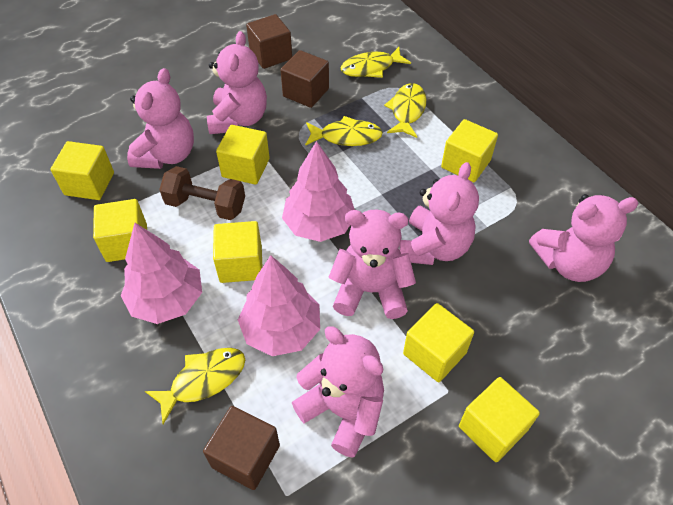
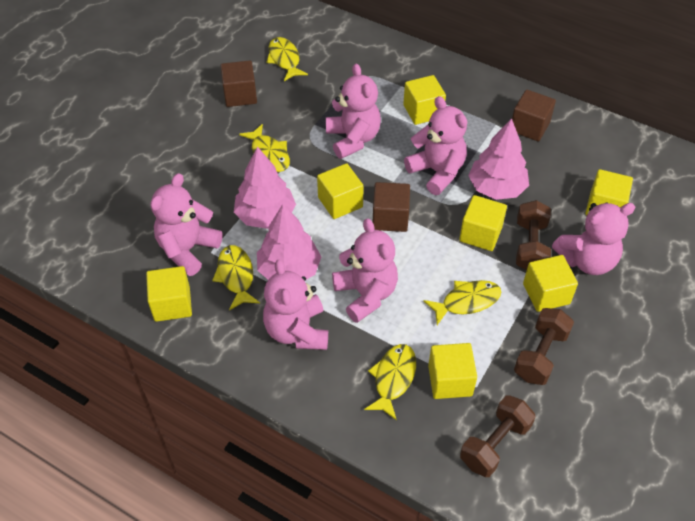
brown dumbbell: [159,166,245,220] = 1 -> [460,395,535,477] [514,308,574,385] [516,200,551,270] = 3
yellow fish: [145,348,245,424] [305,116,383,146] [341,47,411,78] [384,83,426,138] = 4 -> [212,245,260,310] [239,124,290,172] [267,37,308,81] [364,344,416,420] [424,280,501,325] = 5

